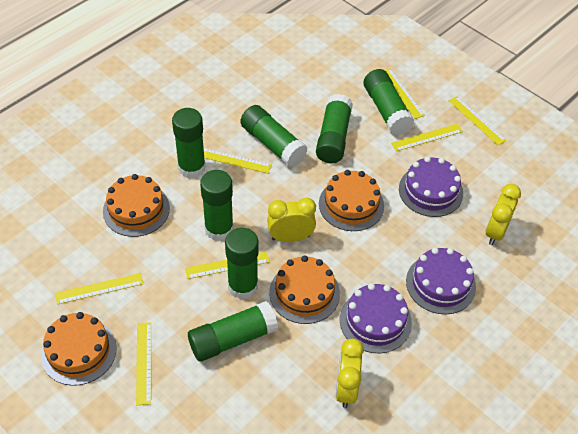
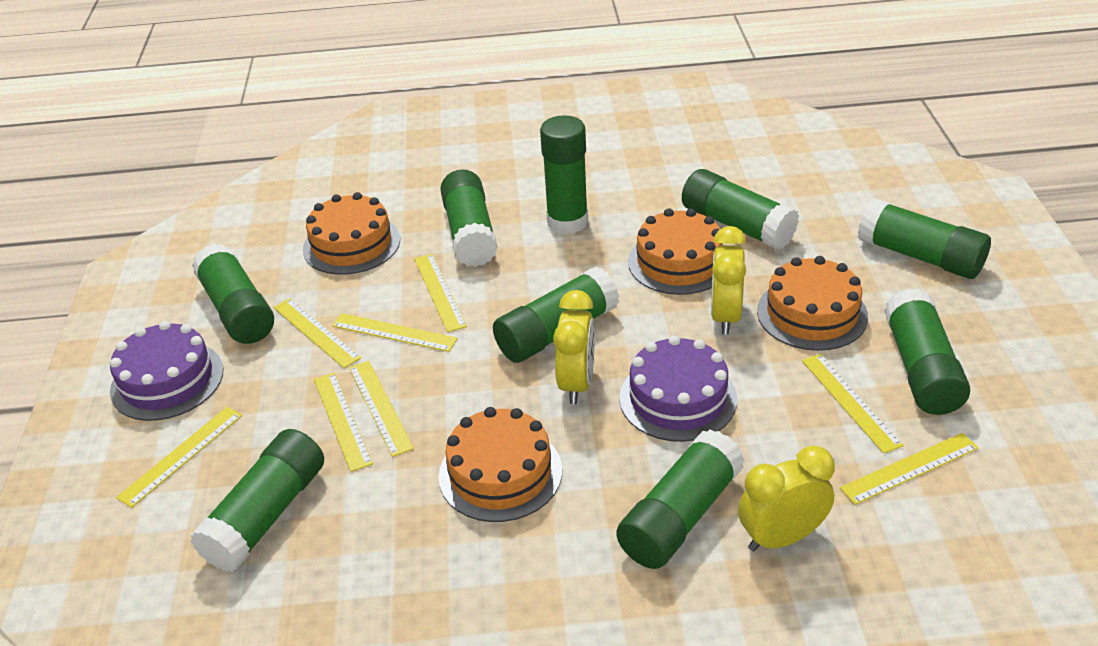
green glue stick: [172,108,206,178] [188,301,278,361] [200,170,234,241] [225,228,259,299] [240,105,308,167] [316,94,353,163] [363,69,414,135] = 7 -> [190,429,324,572] [192,244,274,344] [440,169,498,267] [493,266,619,363] [540,115,588,234] [616,429,745,569] [682,169,799,250] [858,199,991,279] [884,289,970,415] = 9
purple cake: [340,283,412,353] [399,157,463,217] [406,248,476,314] = 3 -> [110,321,223,421] [619,335,737,442] = 2
yellow ruler: [55,273,143,305] [136,322,151,405] [185,251,270,279] [204,148,272,174] [385,69,425,119] [391,124,463,152] [448,96,507,145] = 7 -> [116,407,242,508] [273,298,361,368] [314,373,373,472] [332,313,458,352] [349,361,414,457] [414,254,467,332] [802,354,904,454] [840,433,979,505] = 8

